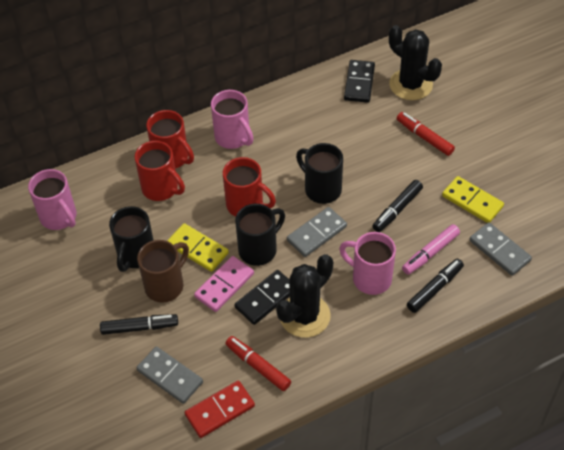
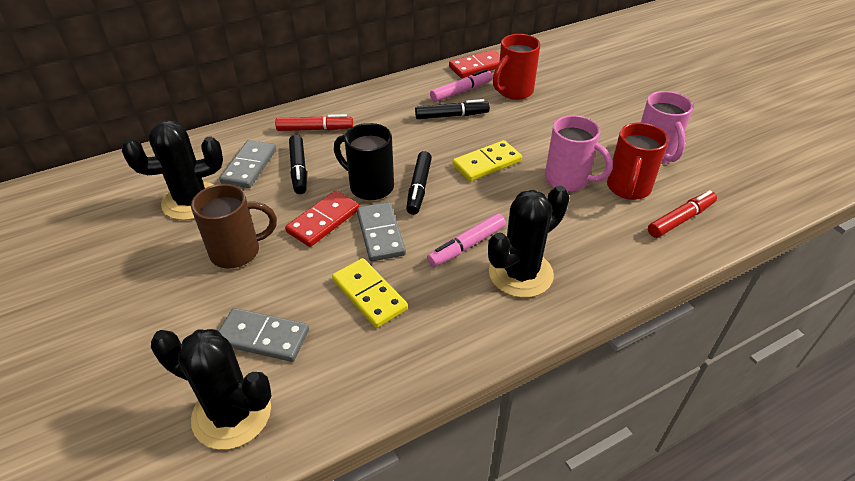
black cactus: [276,254,333,338] [389,25,442,100] = 2 -> [122,121,223,220] [151,329,272,450] [488,185,570,298] = 3
black domino: [234,270,290,325] [344,60,375,103] = 2 -> none = 0
black mug: [109,206,154,272] [235,204,285,266] [296,143,343,204] = 3 -> [334,123,394,200] = 1
pink domino: [194,256,254,312] = 1 -> none = 0
pink marker: [402,224,460,275] = 1 -> [427,213,506,267] [430,69,493,102] = 2
pink mug: [28,169,77,230] [211,90,254,149] [339,232,396,295] = 3 -> [545,115,613,191] [641,91,693,164] = 2
red domino: [185,381,255,438] = 1 -> [285,191,359,247] [449,50,500,78] = 2
red mug: [135,141,185,201] [146,110,194,169] [223,157,276,217] = 3 -> [493,34,540,100] [607,123,669,200] = 2

